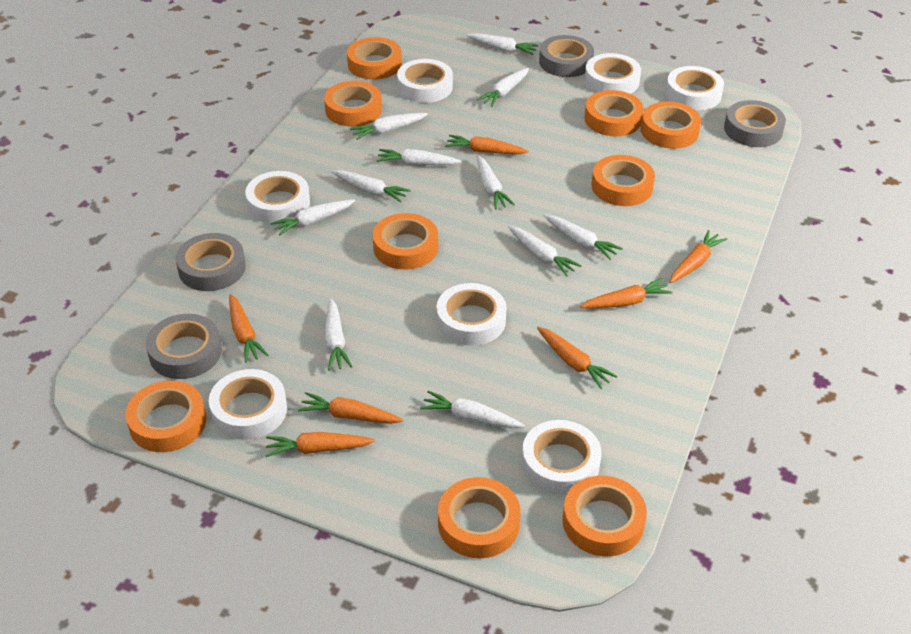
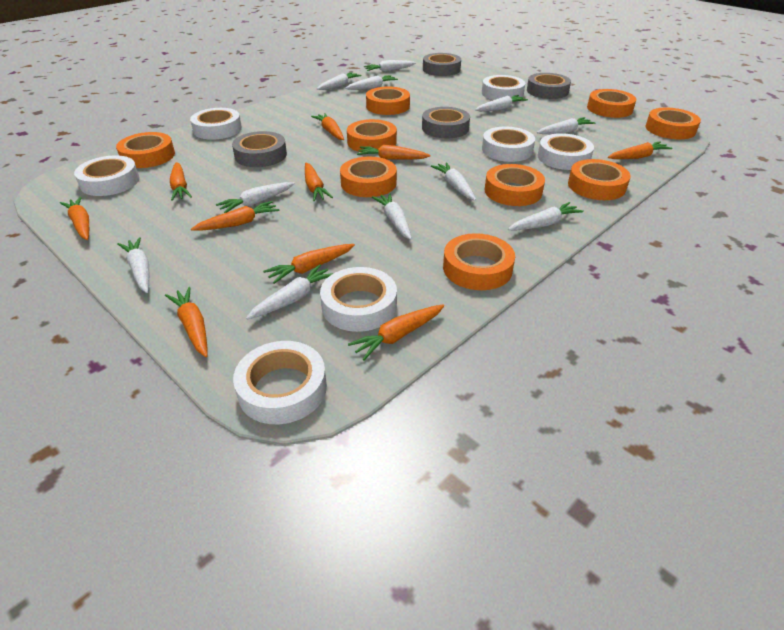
orange carrot: [229,294,269,363] [265,432,375,457] [298,392,403,424] [445,135,529,154] [537,327,617,389] [580,278,673,308] [670,230,727,283] = 7 -> [60,197,89,240] [165,287,207,357] [170,162,192,201] [191,201,280,231] [263,244,355,284] [305,163,333,201] [311,113,344,140] [348,304,444,360] [357,145,431,160] [608,141,672,159] = 10

